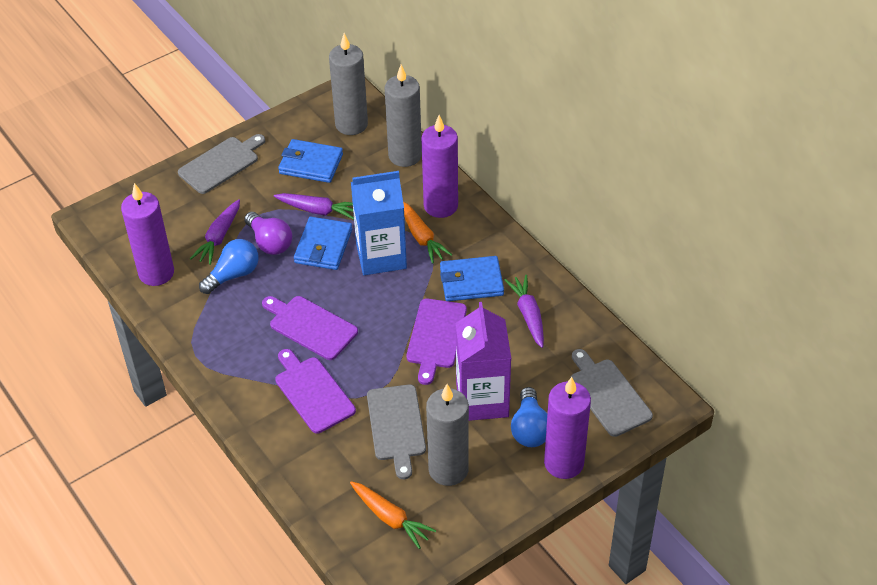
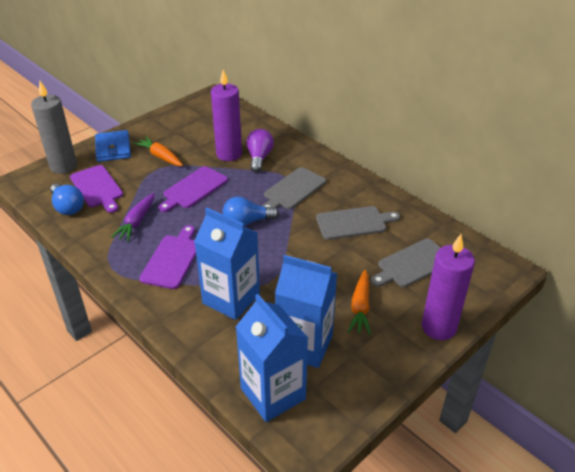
blue carton: [351,171,407,275] = 1 -> [194,208,260,320] [236,294,308,422] [275,255,337,368] = 3
blue wallet: [278,139,343,183] [294,217,352,270] [440,256,504,301] = 3 -> [95,130,131,162] = 1
grey candle: [329,33,368,135] [385,65,422,167] [426,384,469,486] = 3 -> [31,81,77,174] = 1
purple candle: [121,183,174,286] [421,115,458,218] [544,377,591,479] = 3 -> [211,69,242,161] [422,234,475,340] = 2
purple carrot: [190,199,240,265] [274,193,354,220] [505,275,544,348] = 3 -> [111,193,155,242] = 1
purple carton: [456,302,511,421] = 1 -> none = 0

